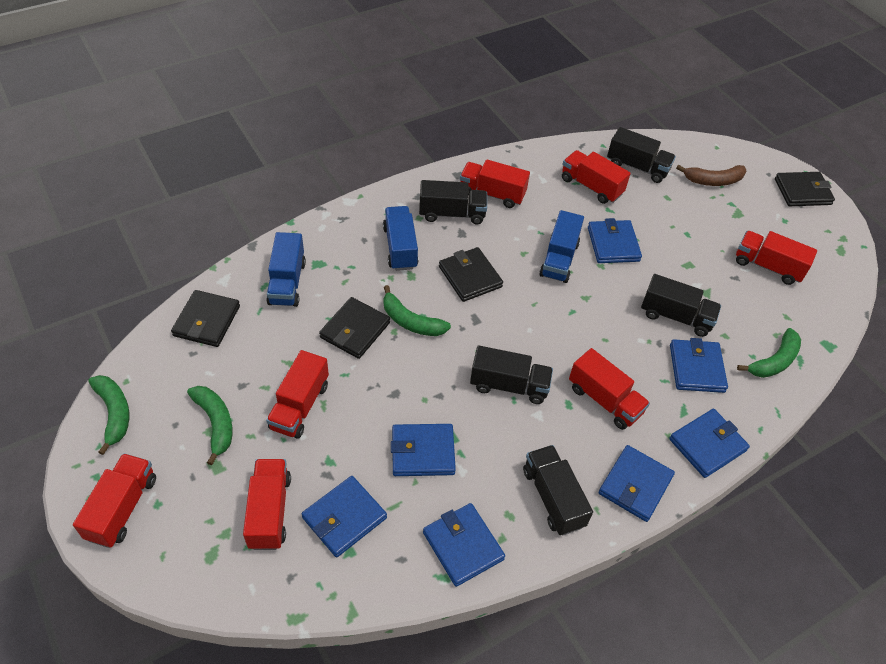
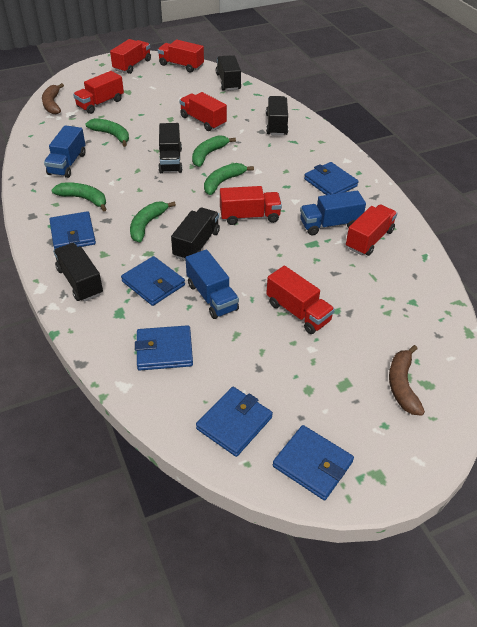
black wallet: [171,290,240,347] [319,297,390,359] [439,247,503,302] [775,172,835,206] = 4 -> none = 0
blue wallet: [302,476,387,557] [391,424,456,476] [423,503,505,587] [588,218,642,263] [599,445,675,522] [669,409,750,478] [670,338,728,393] = 7 -> [49,211,96,250] [121,256,185,306] [135,325,193,370] [196,387,273,457] [273,425,354,500] [304,162,359,195] = 6
brown banana: [676,165,746,186] = 1 -> [42,83,64,114] [389,345,425,416] = 2
green banana: [88,375,129,455] [187,386,233,465] [383,285,451,336] [737,328,801,378] = 4 -> [52,182,107,212] [86,118,129,147] [130,201,176,242] [192,135,236,167] [204,163,254,195] = 5

